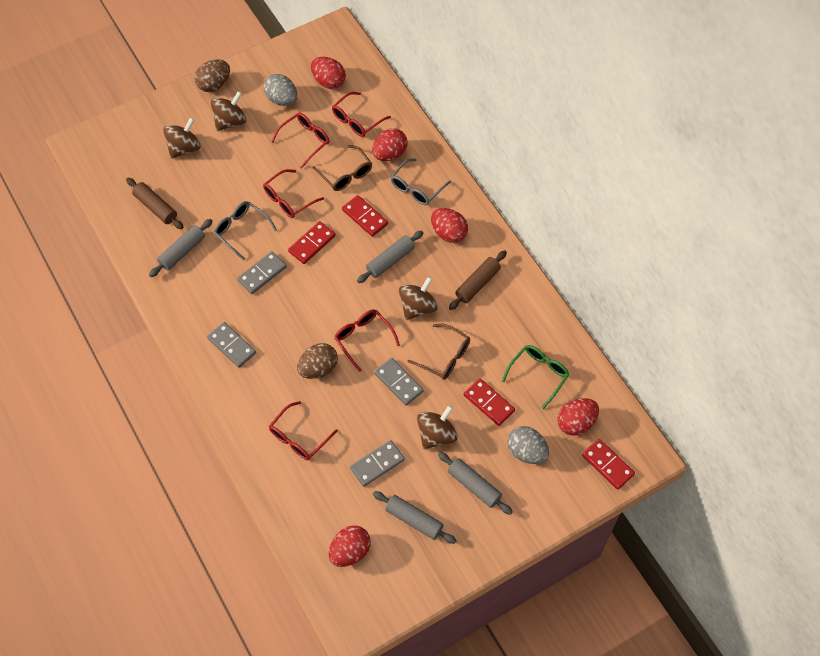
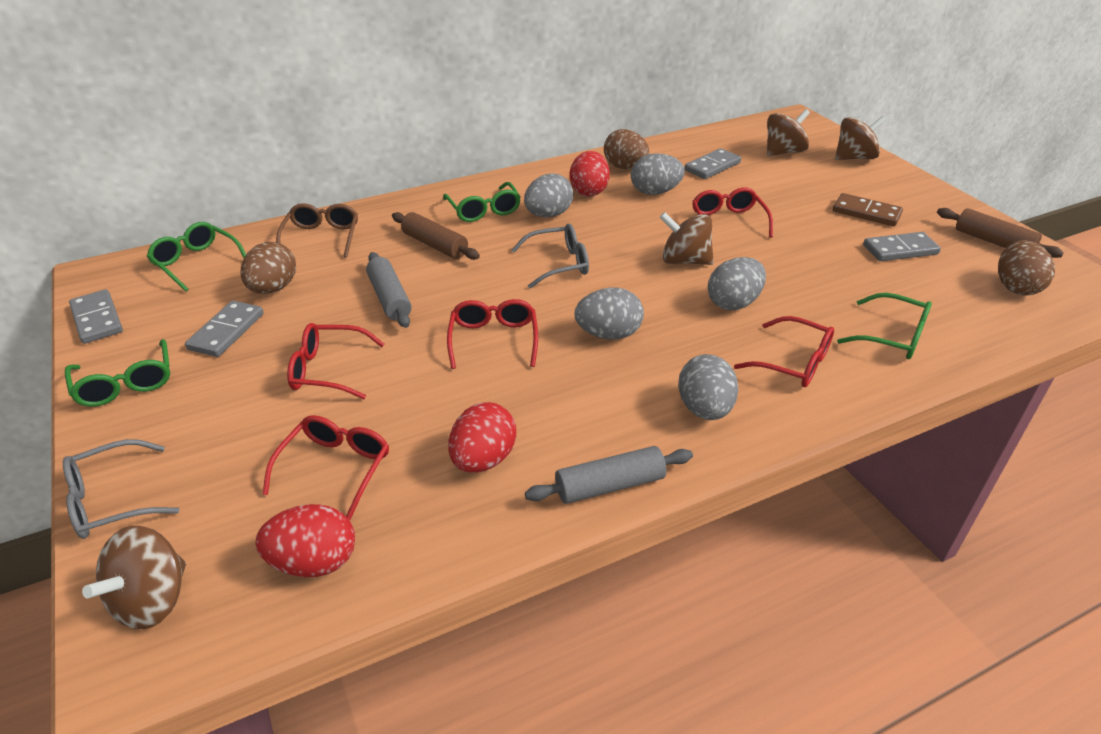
brown domino: none = 0 -> [833,193,903,226] = 1
brown egg: [194,60,230,92] [297,343,338,379] = 2 -> [241,242,296,294] [604,129,649,169] [998,240,1055,296] = 3
brown glasses: [312,145,372,191] [408,324,470,380] = 2 -> [276,203,358,258] = 1
green glasses: [502,345,569,409] = 1 -> [65,339,170,407] [147,222,246,292] [443,182,521,222] [837,293,932,359] = 4
grey egg: [264,74,297,106] [507,426,549,464] = 2 -> [524,174,573,218] [575,288,644,340] [631,153,685,195] [678,354,738,420] [708,257,766,310] = 5
grey rolling pin: [149,219,213,277] [357,231,423,283] [373,491,457,544] [438,452,512,515] = 4 -> [366,252,411,328] [525,446,693,504] = 2
red domino: [288,221,335,264] [342,195,388,237] [464,378,515,426] [582,439,635,490] = 4 -> none = 0
red egg: [311,57,346,89] [329,525,371,567] [372,128,407,161] [431,208,468,243] [557,398,599,436] = 5 -> [256,504,355,577] [448,402,516,473] [570,151,610,197] = 3

